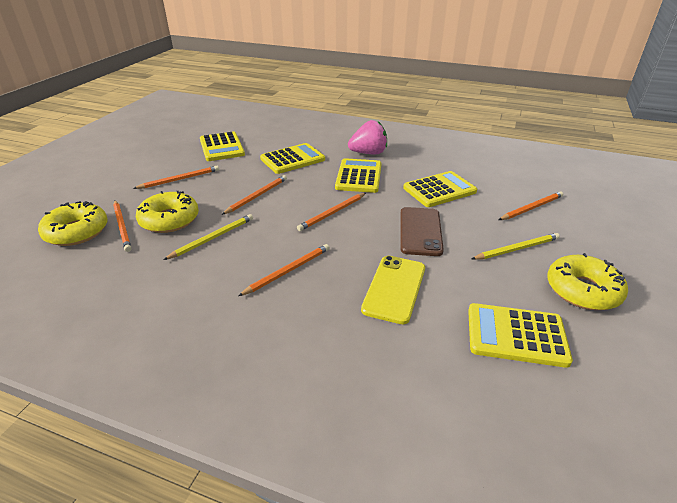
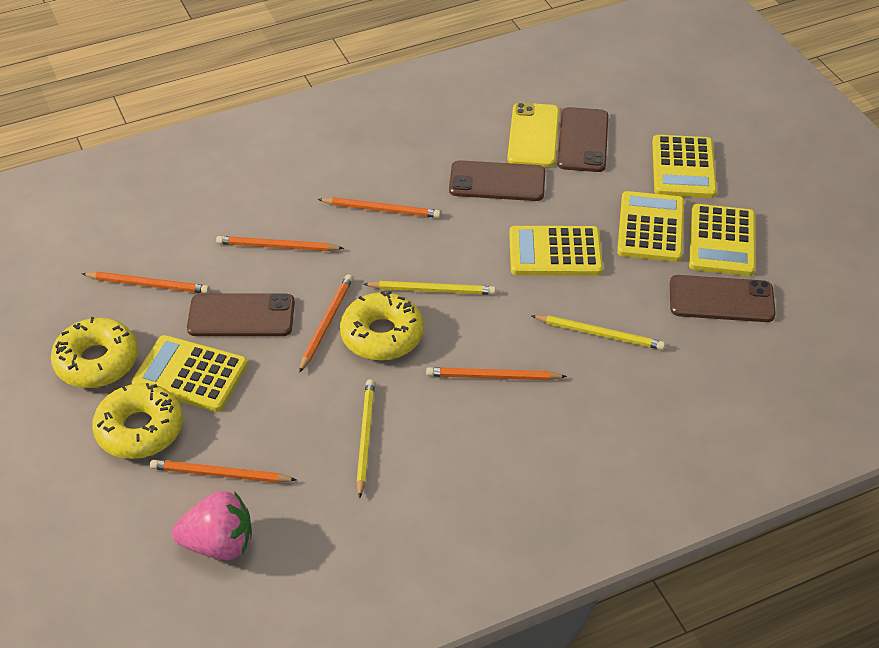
brown phone: [400,207,444,256] = 1 -> [187,294,295,336] [449,160,545,201] [557,107,608,172] [670,275,776,322] = 4
yellow pencil: [163,214,253,260] [472,233,560,260] = 2 -> [356,379,375,498] [363,281,496,295] [532,315,665,350] = 3

